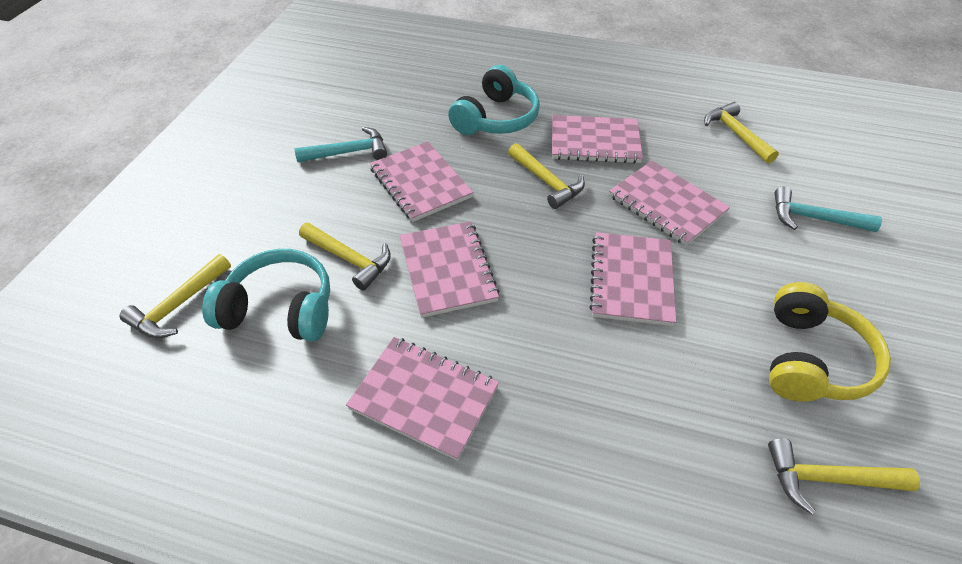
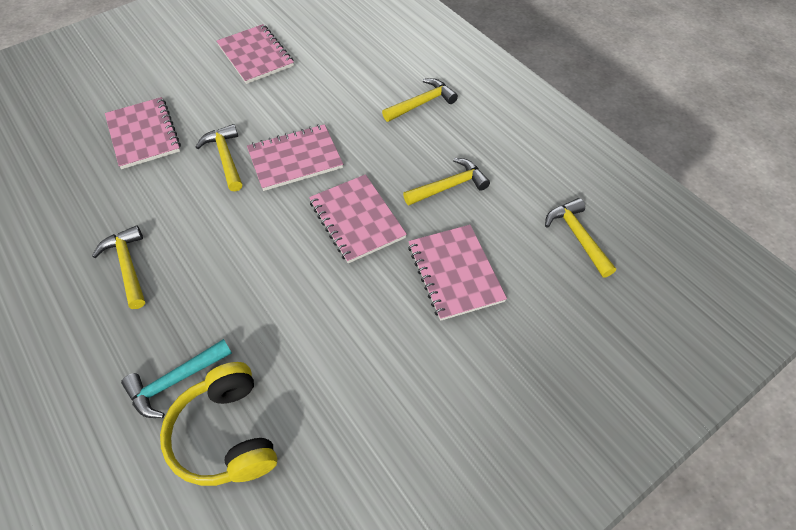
pink notebook: [346,337,499,461] [370,141,473,222] [400,221,500,318] [552,115,643,164] [589,232,676,326] [609,161,730,246] = 6 -> [105,97,181,169] [217,24,294,84] [247,124,343,191] [309,174,407,263] [408,225,507,321] = 5
turquoise hammer: [294,127,387,162] [775,186,882,232] = 2 -> [121,339,232,418] = 1
turquoise headphones: [202,249,330,342] [448,65,540,135] = 2 -> none = 0

